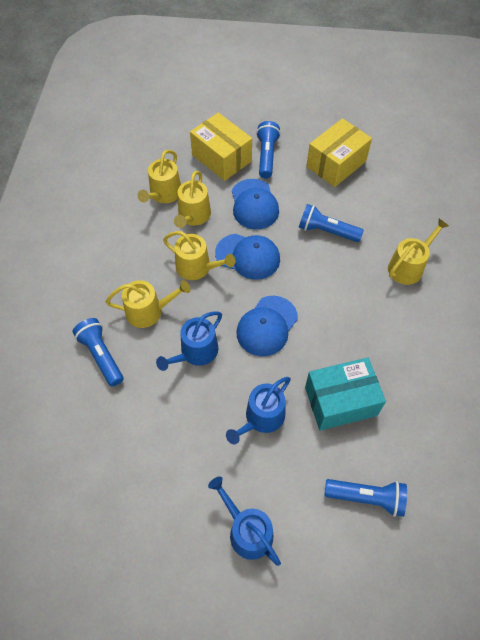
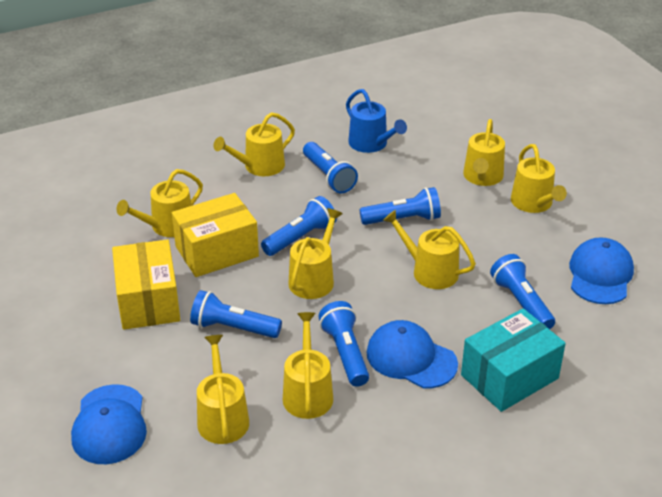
blue flashlight: [72,318,124,387] [256,121,281,178] [299,204,364,242] [324,479,407,517] = 4 -> [190,290,282,338] [261,196,337,256] [303,142,358,193] [318,301,369,387] [360,187,441,225] [490,254,555,329] = 6
blue watering can: [156,312,222,371] [208,477,281,566] [226,377,291,444] = 3 -> [346,89,407,153] = 1
yellow watering can: [106,280,191,328] [137,150,181,203] [163,231,235,280] [174,171,211,228] [388,219,449,285] = 5 -> [117,169,203,237] [197,335,249,444] [214,112,295,176] [283,312,333,419] [288,208,343,299] [383,210,476,289] [463,119,505,186] [511,144,567,213] = 8

